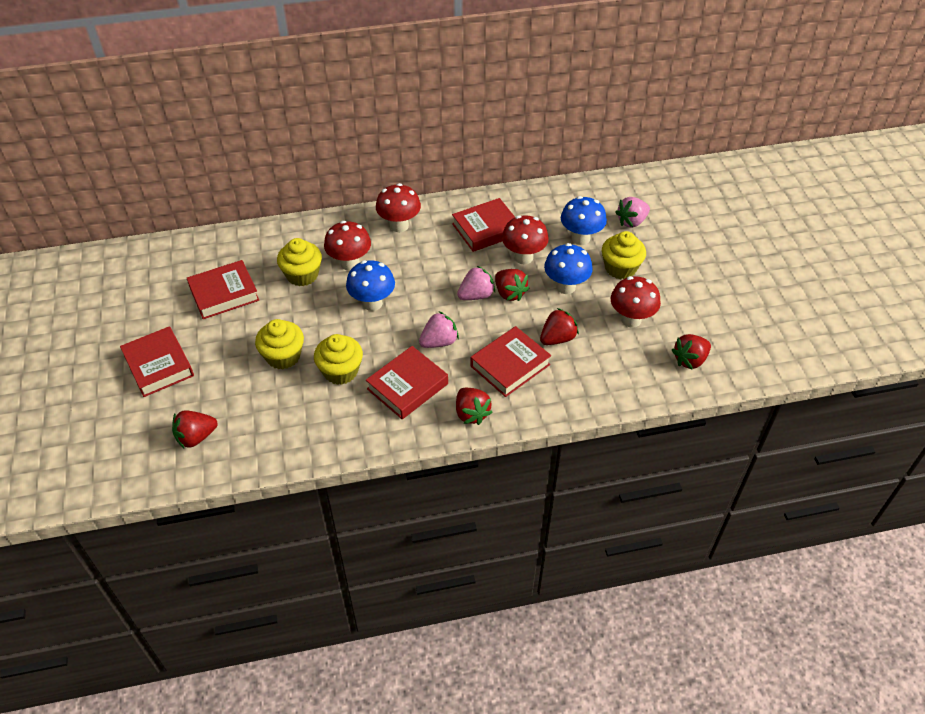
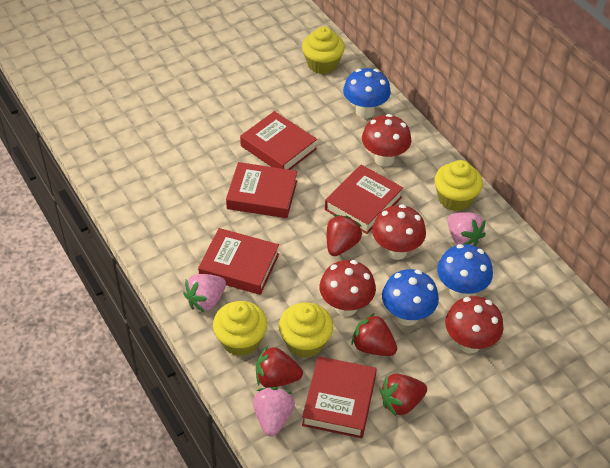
red strawberry: [172,410,218,448] [456,388,492,425] [495,269,530,301] [540,308,579,345] [672,334,711,370] = 5 -> [256,346,303,388] [327,215,362,256] [352,313,397,356] [380,374,427,416] = 4

